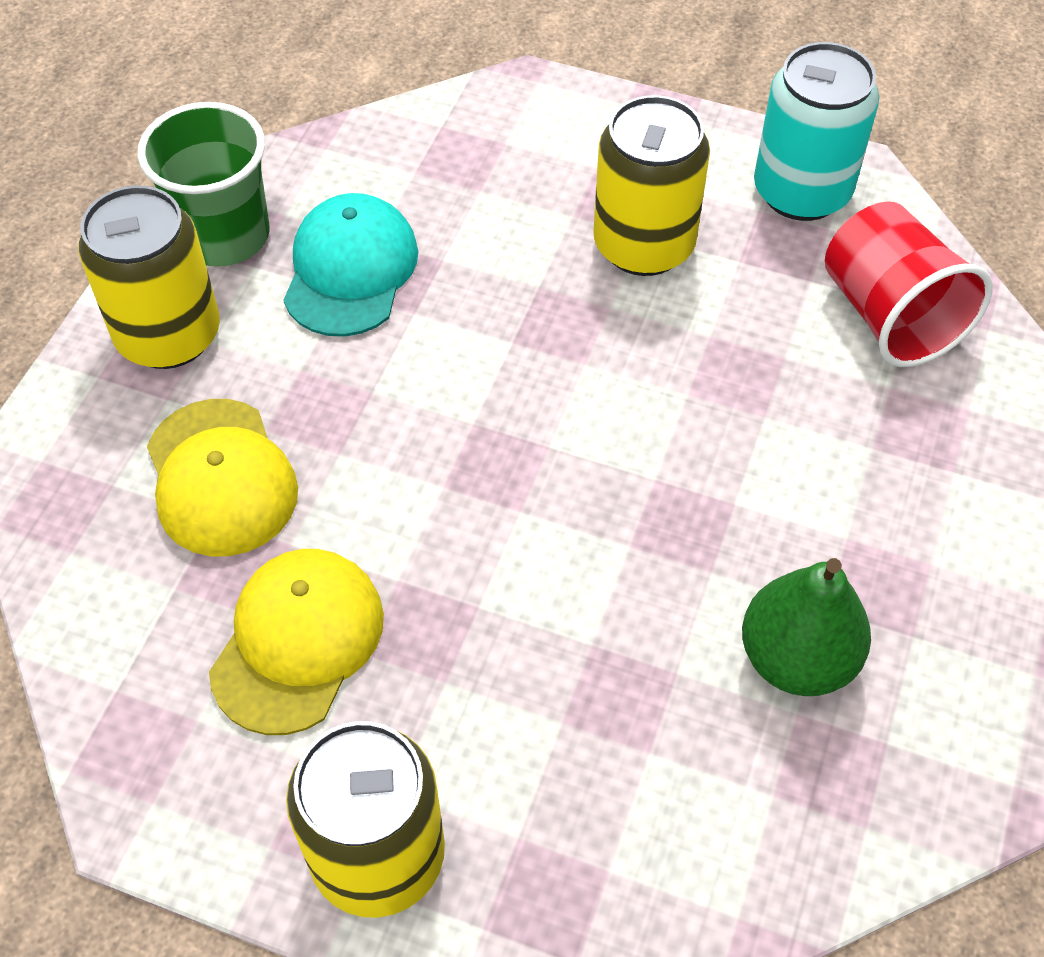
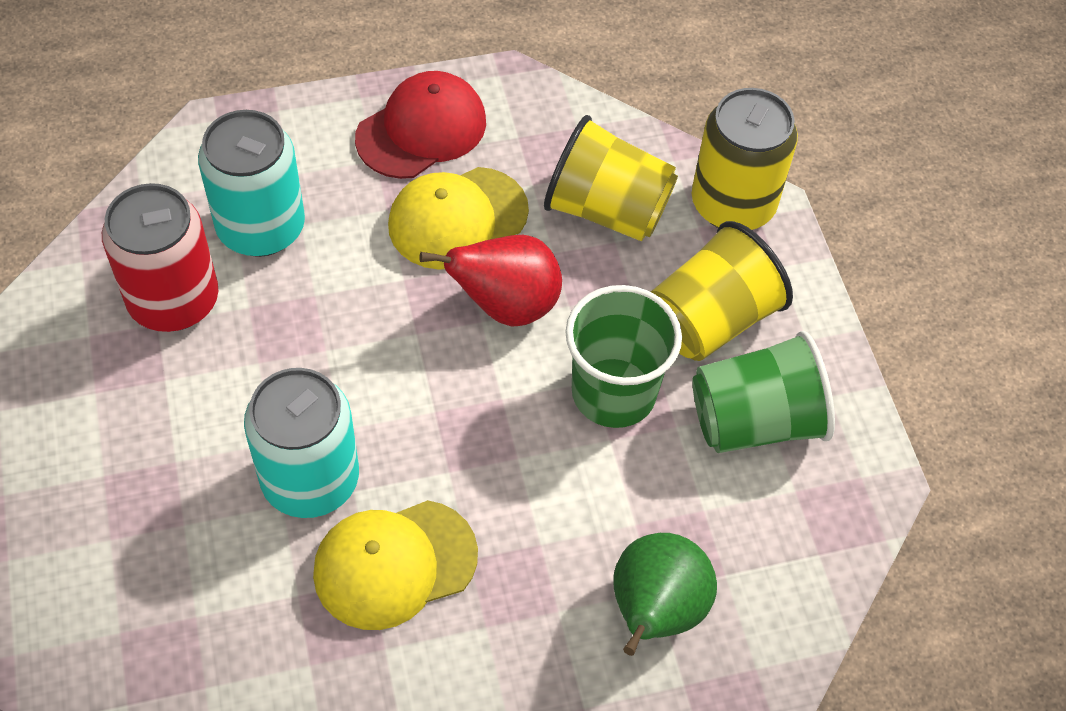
green cup: [137,102,270,267] = 1 -> [565,285,682,428] [692,331,835,453] = 2
red can: none = 0 -> [102,183,218,332] = 1
red cap: none = 0 -> [355,71,486,179] = 1
red cup: [825,201,993,367] = 1 -> none = 0
red pear: none = 0 -> [419,235,562,326] = 1
turquoise can: [754,42,879,221] = 1 -> [198,110,305,257] [244,368,359,518] = 2
turquoise cap: [283,193,418,337] = 1 -> none = 0
yellow can: [78,185,220,369] [286,721,445,918] [593,95,710,276] = 3 -> [692,88,798,230] = 1
yellow cup: none = 0 -> [544,115,678,241] [651,221,793,361] = 2

